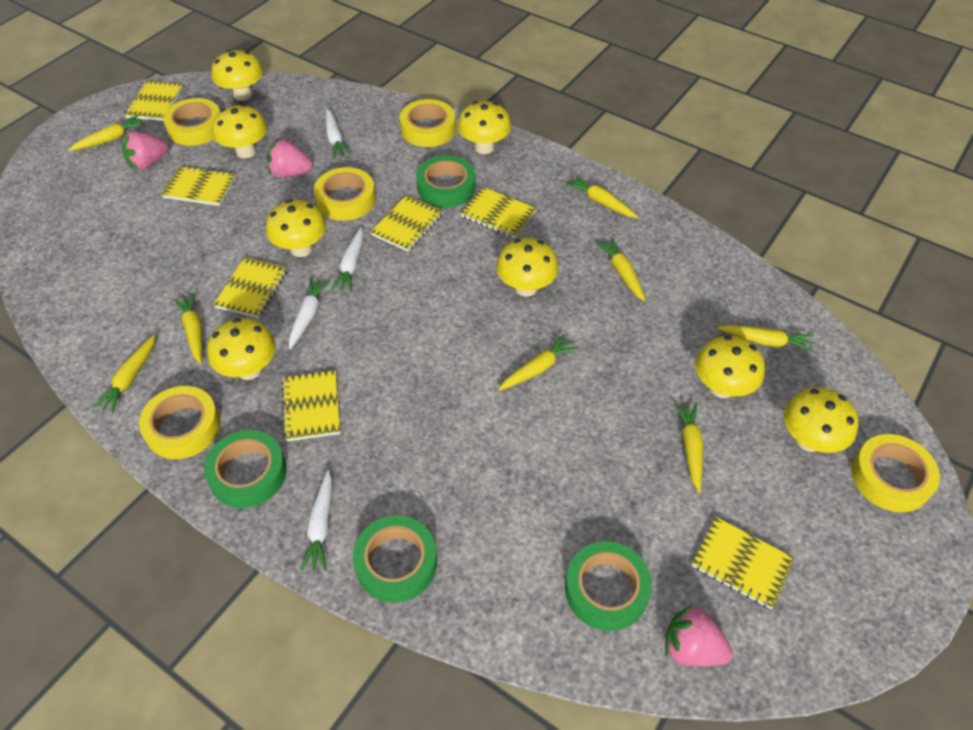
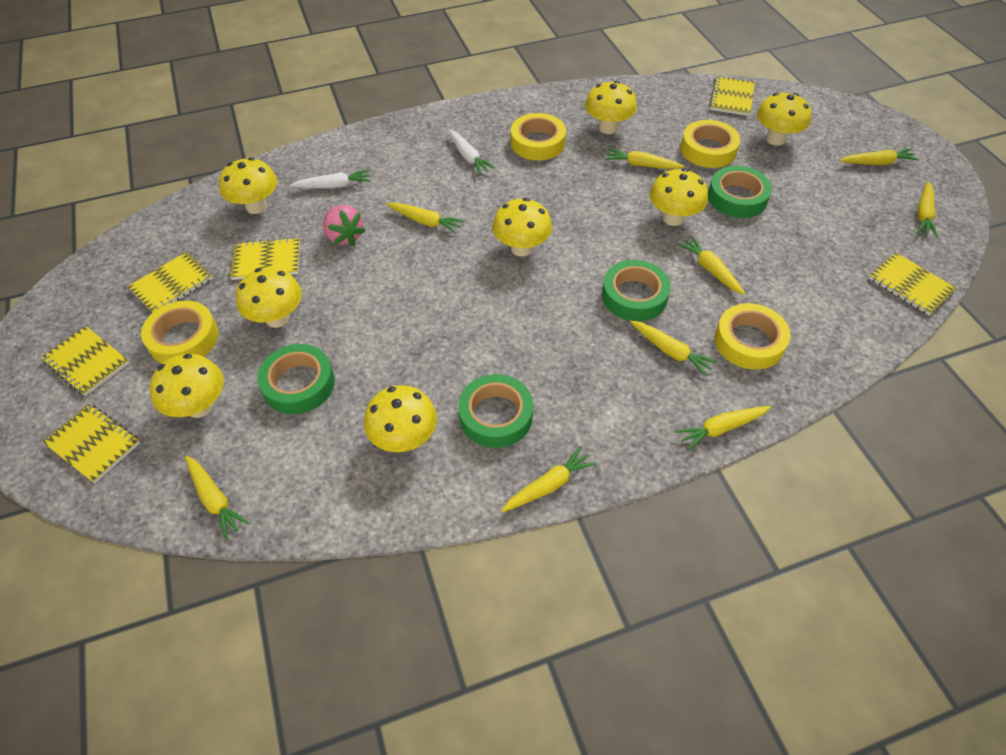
pink strawberry: [122,131,169,170] [267,139,313,178] [665,605,733,666] = 3 -> [323,205,366,246] = 1
white carrot: [289,278,330,349] [300,470,332,571] [326,109,351,158] [331,227,364,292] = 4 -> [290,169,371,189] [448,130,495,175] = 2
yellow carrot: [68,115,145,151] [93,335,156,413] [173,293,202,364] [498,334,578,391] [566,175,638,218] [595,237,646,302] [674,403,703,493] [717,325,813,352] = 8 -> [185,455,249,539] [386,203,464,233] [501,446,596,513] [605,148,684,169] [630,320,718,377] [676,406,771,451] [677,236,745,295] [840,148,919,165] [917,181,938,238] = 9
yellow notebook: [124,81,183,121] [161,166,236,206] [213,257,288,318] [281,370,340,441] [371,195,443,252] [461,187,537,238] [692,517,795,609] = 7 -> [41,326,129,396] [43,404,140,483] [128,252,213,312] [230,237,300,280] [709,76,755,116] [869,253,957,316] = 6
yellow tape: [139,386,220,459] [163,98,220,146] [314,167,376,221] [400,99,456,147] [851,434,940,512] = 5 -> [141,301,219,363] [511,113,566,161] [681,120,740,168] [715,303,790,370] = 4

